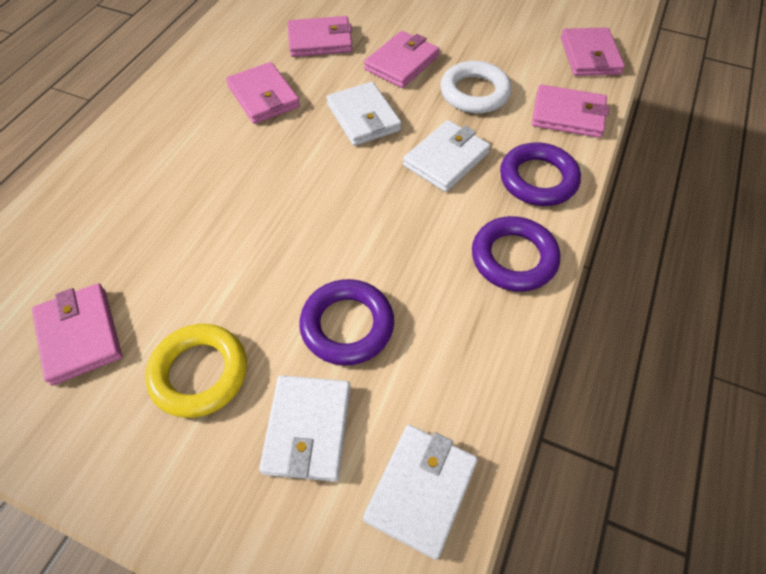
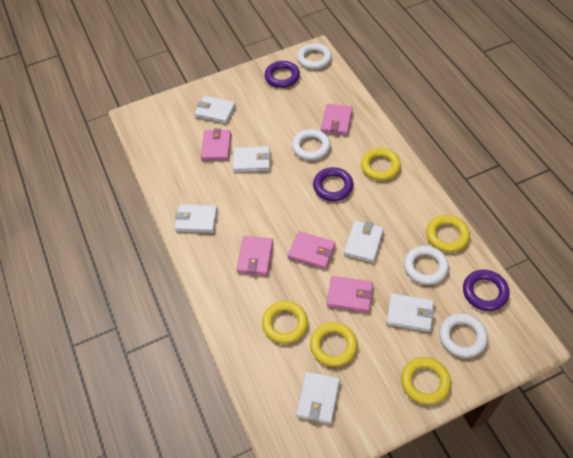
pink wallet: [32,283,122,386] [226,62,300,124] [288,16,353,57] [364,31,440,88] [532,85,609,138] [561,27,625,76] = 6 -> [201,128,231,161] [236,236,273,276] [288,231,335,269] [321,104,353,136] [327,276,373,313] = 5
white ring: [440,61,511,113] = 1 -> [292,129,330,160] [297,43,332,69] [404,245,449,285] [439,313,488,358] = 4
white wallet: [259,375,351,482] [326,82,402,146] [363,425,478,560] [403,120,490,192] = 4 -> [175,204,218,233] [194,96,236,124] [233,146,271,172] [296,371,340,424] [344,221,384,263] [387,293,434,332] = 6
yellow ring: [145,324,247,418] = 1 -> [262,301,308,344] [310,322,357,367] [361,148,401,181] [401,357,451,405] [426,215,470,252] = 5

